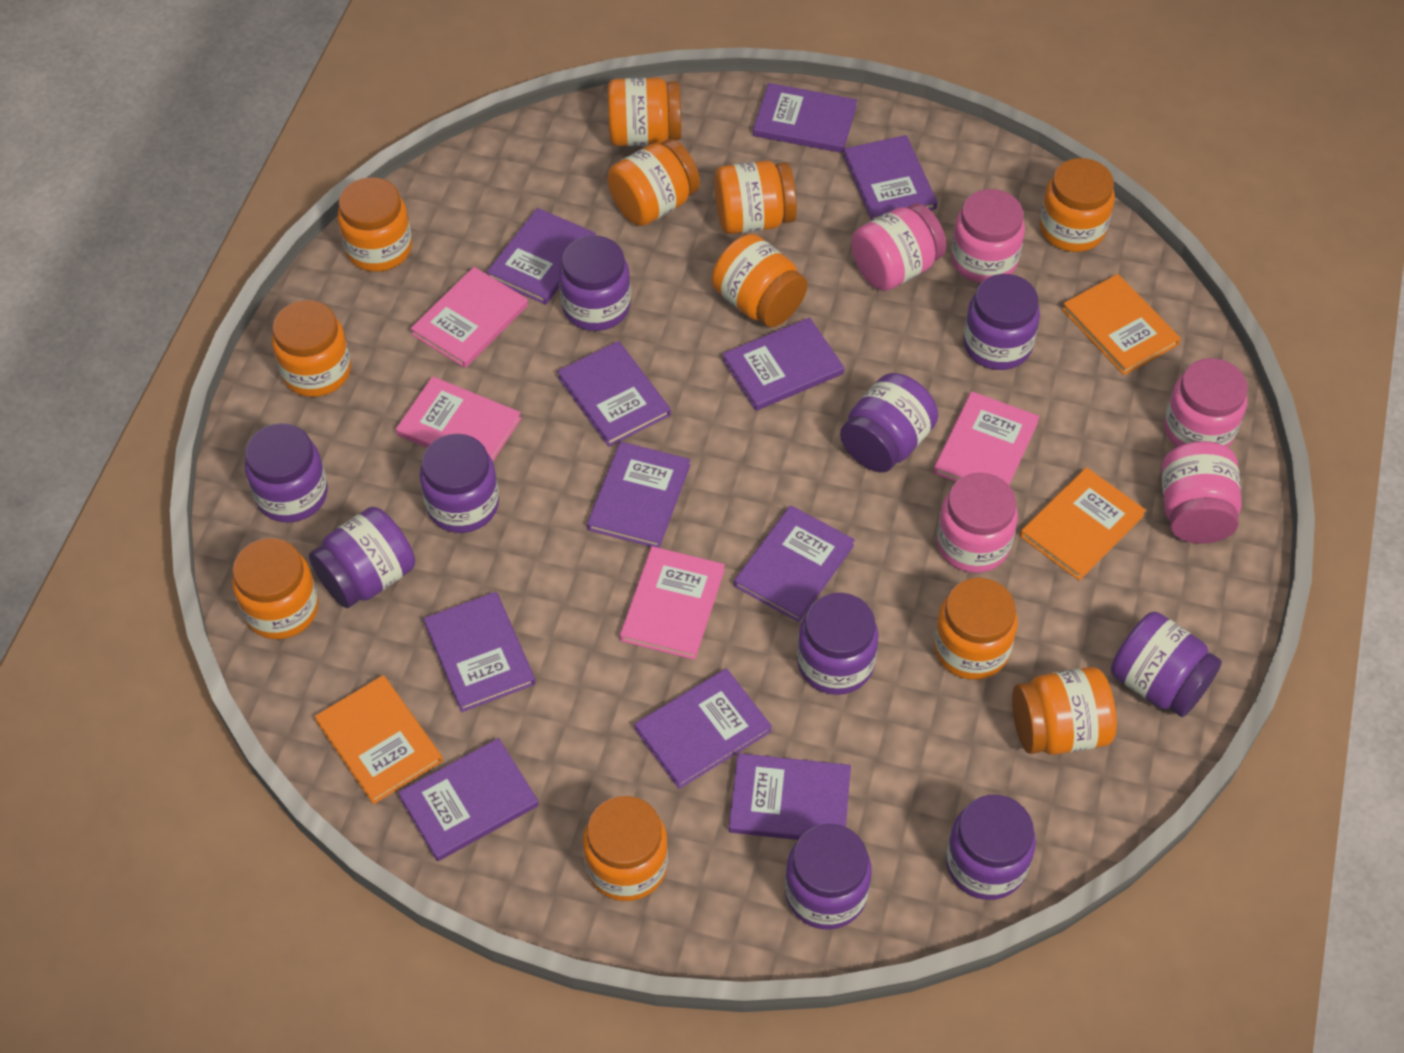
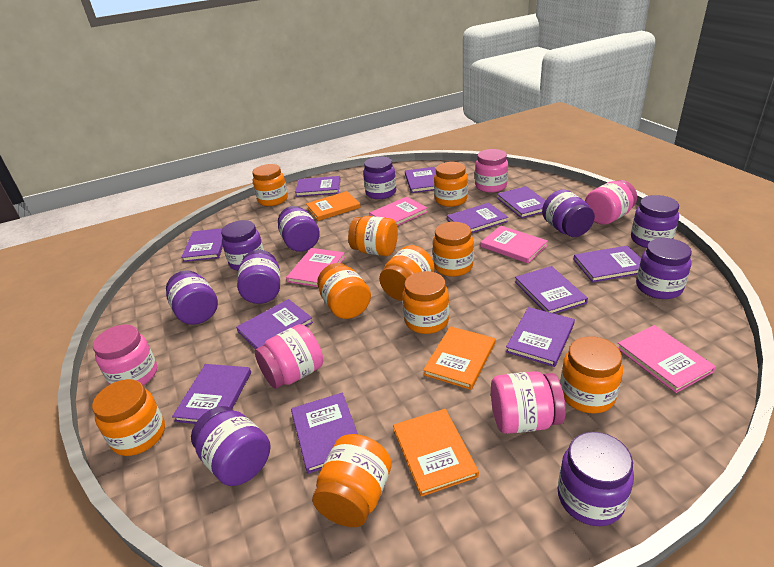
orange jar: [232,538,319,639] [272,300,351,397] [337,177,412,272] [583,796,668,901] [607,139,700,226] [608,78,681,146] [712,234,807,327] [714,161,797,234] [934,578,1018,680] [1012,667,1117,755] [1040,158,1115,252] = 11 -> [92,379,165,456] [252,164,288,206] [312,434,392,527] [317,263,371,319] [348,216,398,256] [379,245,435,300] [402,271,449,334] [433,222,474,277] [434,162,468,207] [560,336,623,413] = 10

